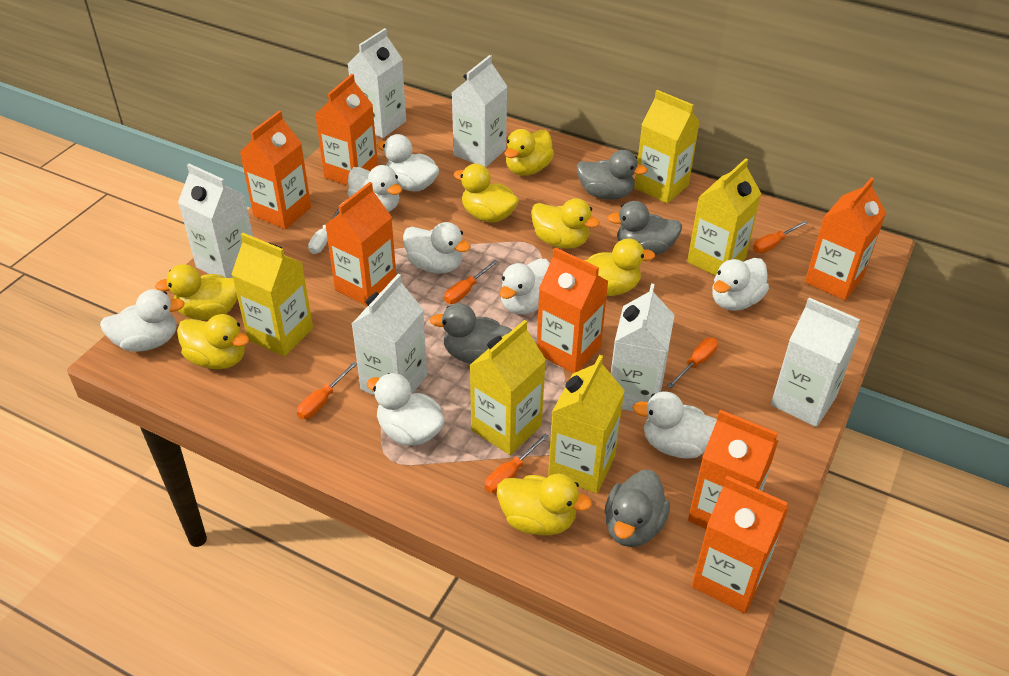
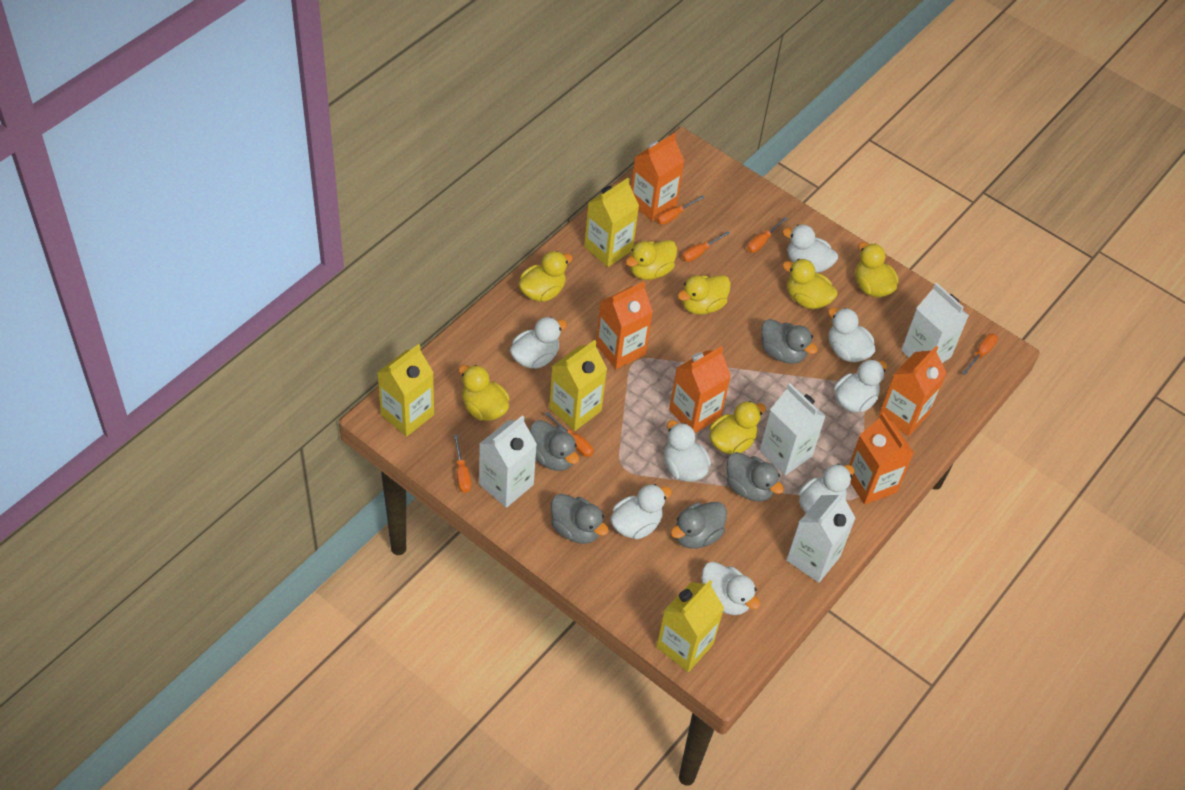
grey duck: [430,303,512,364] [577,150,648,200] [605,470,670,547] [607,201,682,255] = 4 -> [530,420,579,471] [551,494,609,544] [671,502,727,549] [726,452,784,502] [761,319,817,364] = 5
orange carton: [240,111,311,229] [315,74,378,186] [325,182,396,306] [537,247,609,373] [688,410,779,529] [692,476,788,613] [805,177,886,300] = 7 -> [596,281,653,369] [631,133,684,221] [669,346,731,433] [849,412,914,505] [879,346,947,436] = 5
orange screwdriver: [297,362,357,419] [444,260,498,304] [485,433,549,493] [667,337,718,388] [753,221,808,253] = 5 -> [454,435,471,493] [545,411,594,457] [656,195,705,225] [682,231,730,262] [747,217,787,253] [962,334,998,375] = 6
white carton: [178,164,253,278] [348,28,406,138] [352,274,427,395] [452,55,507,167] [611,283,675,412] [771,298,860,427] = 6 -> [479,415,537,508] [760,383,826,475] [786,491,856,583] [901,283,969,363] = 4
white screwdriver: [308,207,339,254] = 1 -> none = 0
yellow carton: [231,233,313,357] [469,320,546,455] [548,355,625,493] [634,90,700,204] [687,158,761,276] = 5 -> [377,344,434,437] [549,340,607,431] [584,178,639,267] [656,580,724,672] = 4

